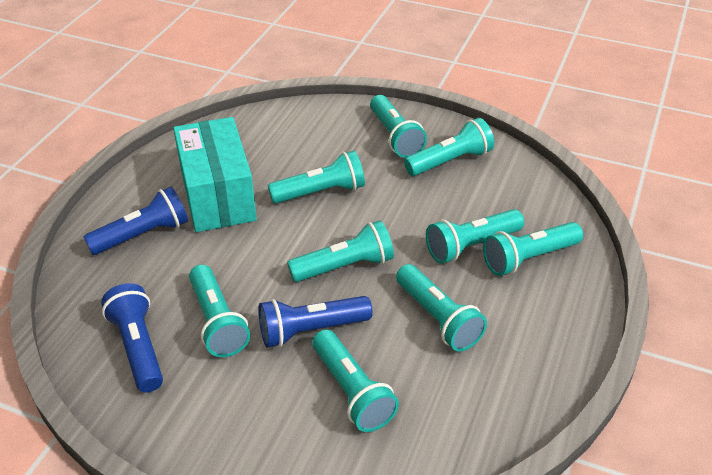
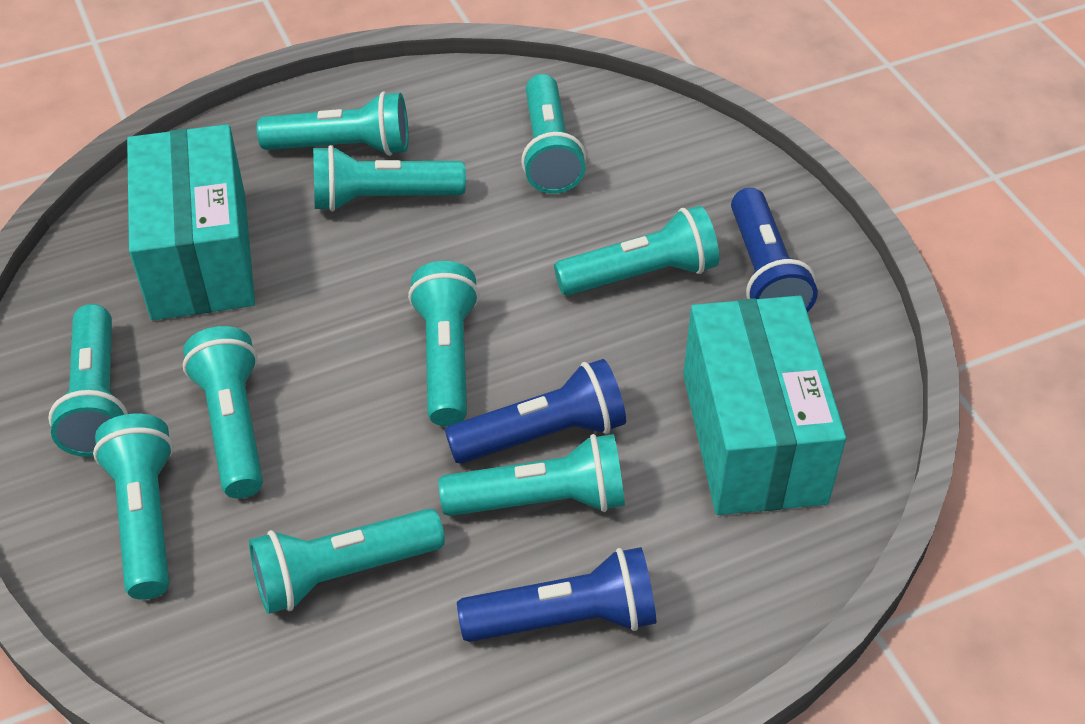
turquoise box: [173,117,257,232] = 1 -> [127,124,255,320] [683,296,846,515] = 2
turquoise flashlight: [189,265,250,357] [268,151,365,204] [287,220,394,282] [312,329,399,432] [370,95,427,158] [396,264,487,352] [404,118,494,176] [426,209,524,263] [483,222,583,276] = 9 -> [48,304,128,457] [93,414,174,600] [183,326,263,498] [249,509,445,614] [257,91,409,156] [313,145,466,212] [408,261,480,426] [439,434,625,516] [521,74,586,194] [554,206,719,296] = 10

